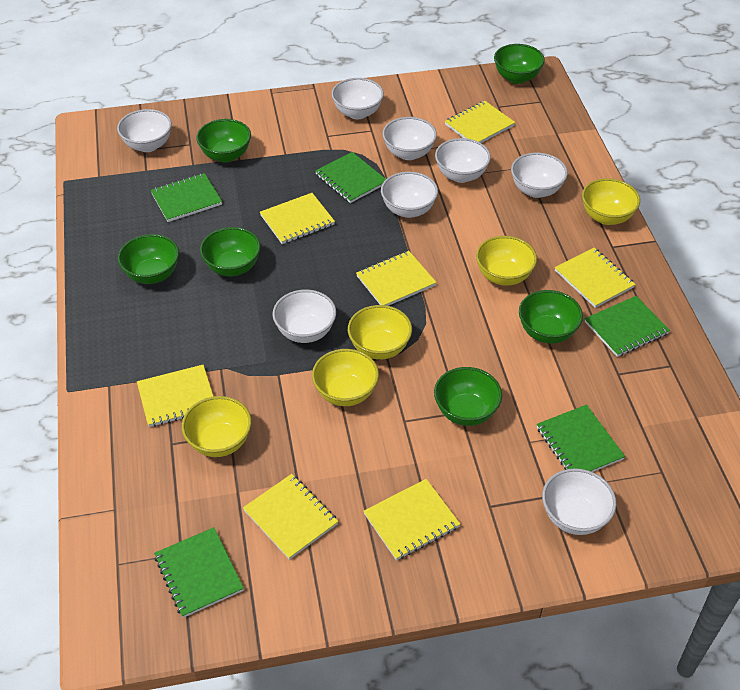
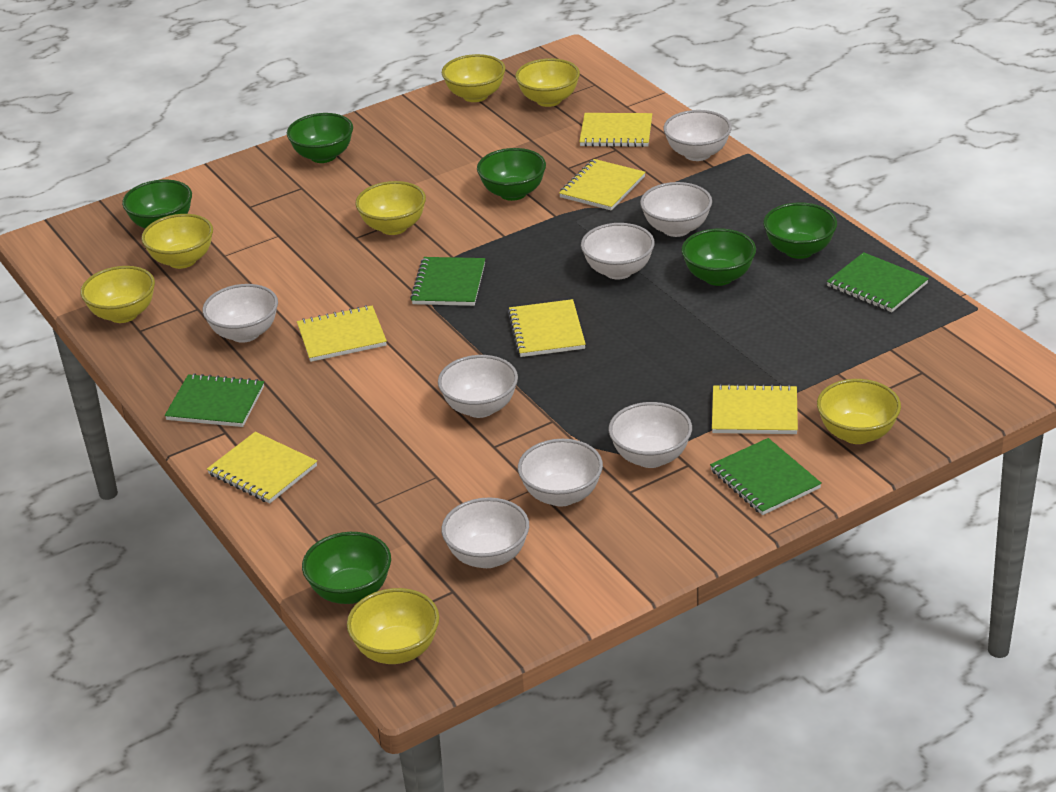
green notebook: [150,173,222,222] [154,527,244,618] [315,152,386,203] [537,405,625,472] [585,296,670,357] = 5 -> [165,373,264,427] [410,257,485,306] [710,438,822,515] [827,252,929,312] = 4
yellow bowl: [182,396,251,457] [312,349,379,406] [348,305,412,359] [476,236,537,286] [582,178,640,225] = 5 -> [80,266,155,323] [141,214,213,269] [347,588,439,664] [355,181,426,235] [442,54,506,102] [515,58,580,107] [817,379,901,444] = 7
yellow notebook: [137,365,213,427] [243,474,338,560] [260,193,335,244] [356,251,436,306] [363,479,460,560] [445,101,515,143] [555,248,636,308] = 7 -> [207,432,317,504] [297,305,387,362] [508,299,586,357] [559,159,646,211] [579,113,652,147] [712,384,798,434] = 6

